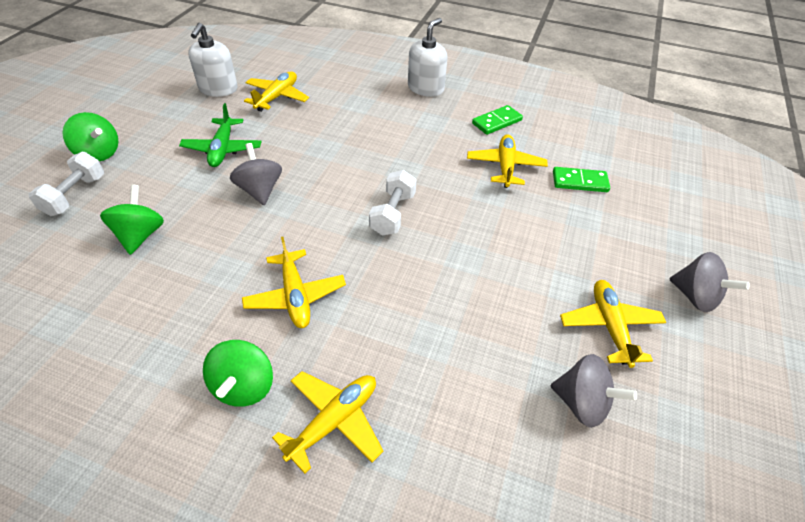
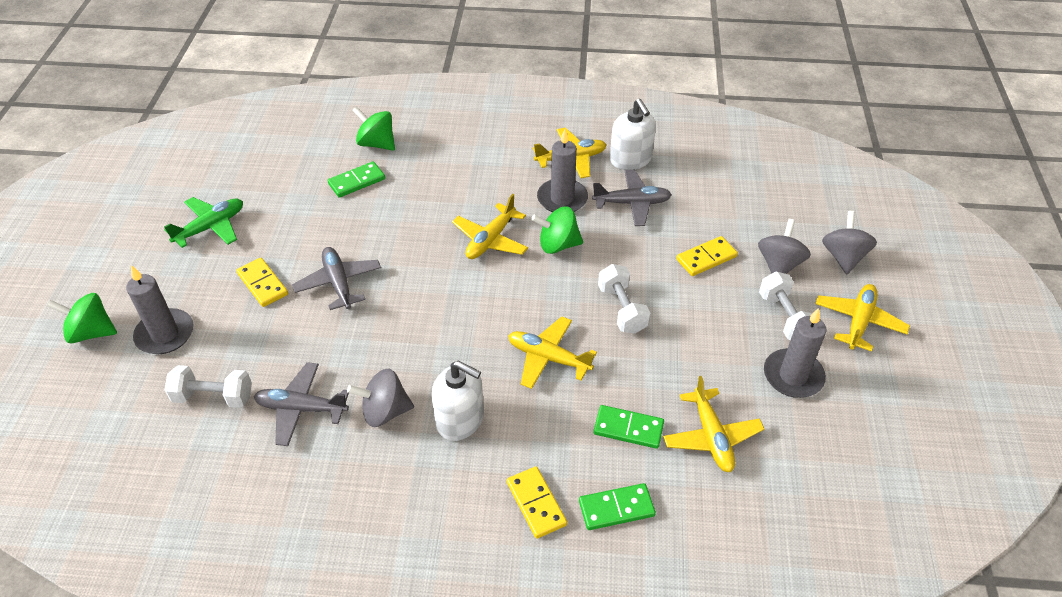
green domino: [472,105,523,135] [553,167,610,192] = 2 -> [328,161,385,198] [579,483,656,530] [594,405,664,449] = 3
grey candle: none = 0 -> [126,265,194,354] [537,129,588,212] [764,308,826,398] = 3
grey plane: none = 0 -> [254,362,349,446] [292,247,381,310] [592,170,672,226] = 3
white dumbbell: [29,152,104,216] [369,170,417,236] = 2 -> [165,365,252,408] [598,264,650,334] [759,271,813,340] = 3
yellow domino: none = 0 -> [236,258,288,307] [507,467,567,539] [676,236,738,276] = 3

